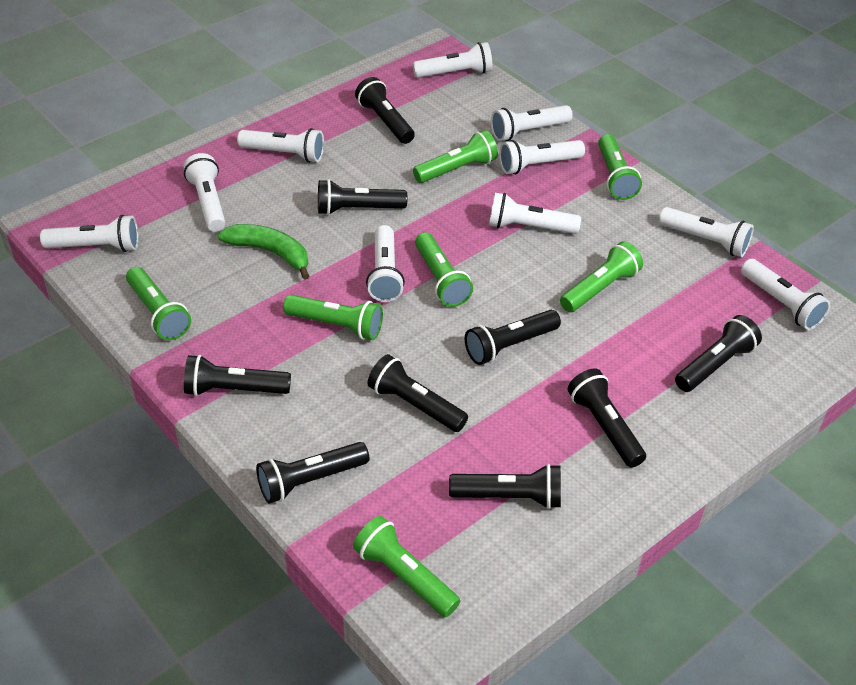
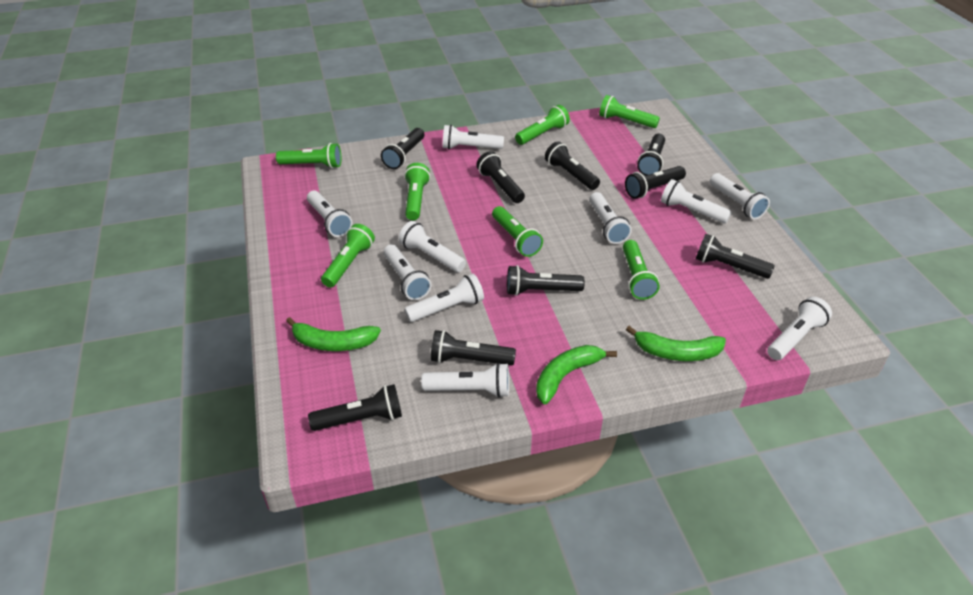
green banana: [218,224,309,280] = 1 -> [286,317,381,351] [536,345,617,404] [626,326,726,361] = 3

